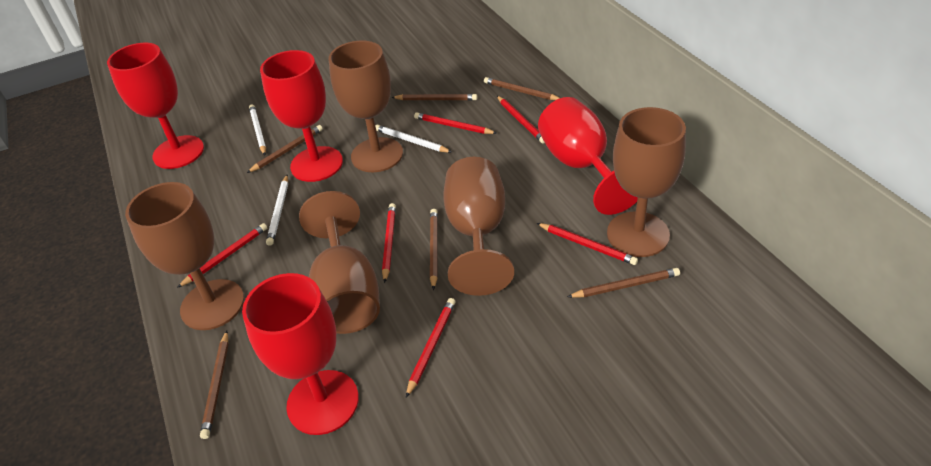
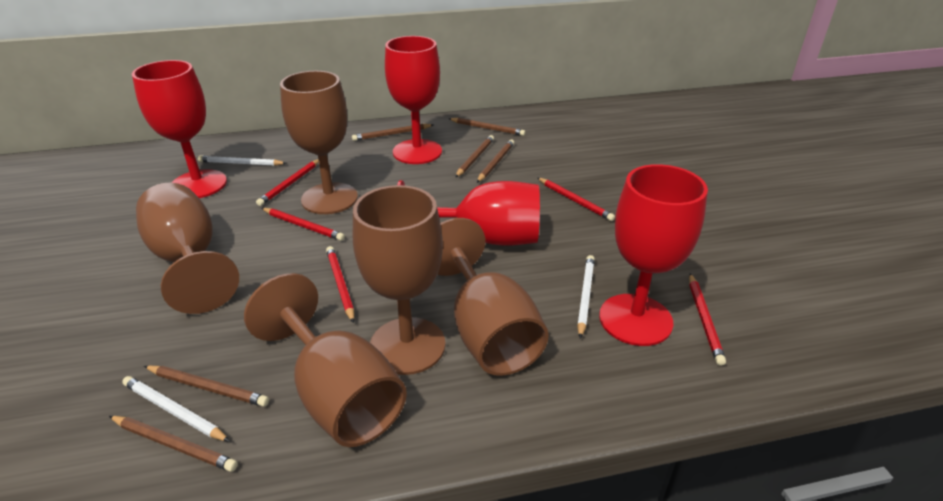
red pencil: [177,223,267,288] [382,203,396,283] [406,298,455,398] [414,112,497,134] [497,96,545,143] [537,223,638,265] = 6 -> [256,159,319,206] [261,208,345,241] [326,246,354,323] [538,178,615,221] [689,274,726,366] = 5

